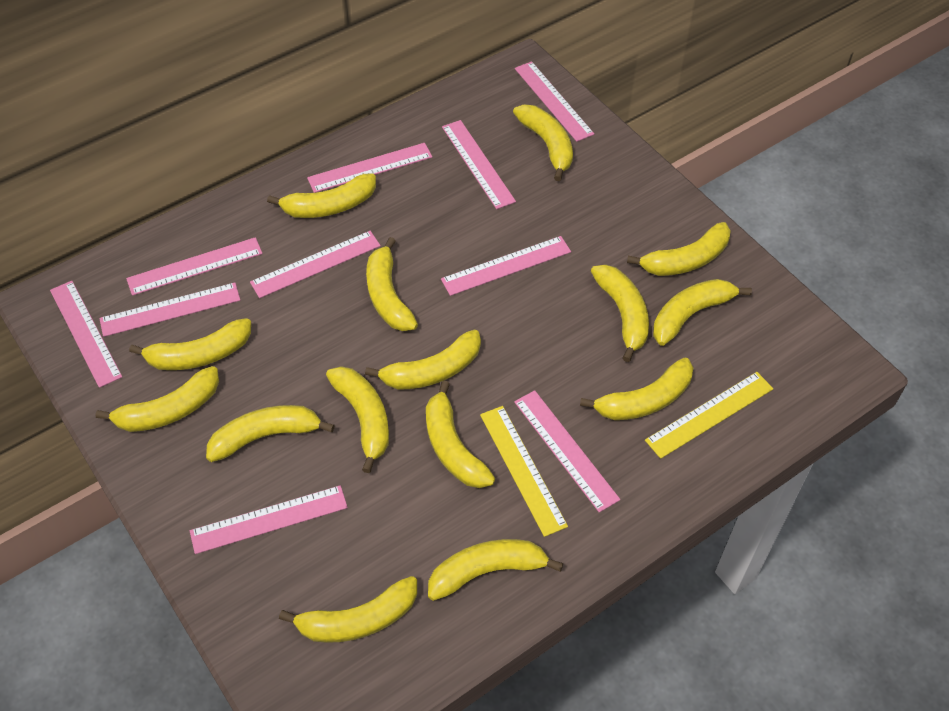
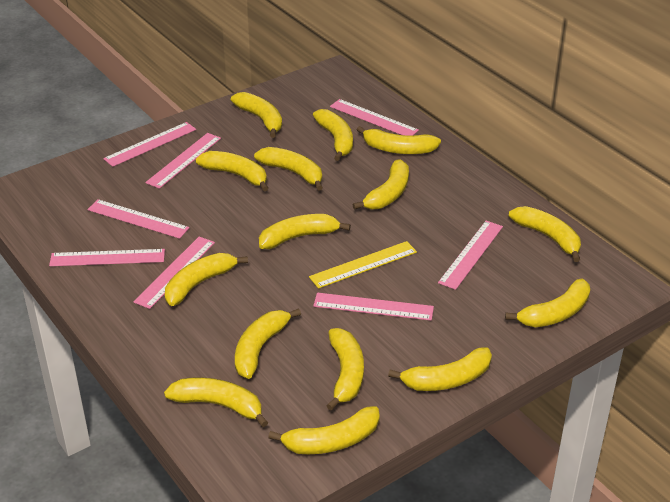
pink ruler: [50,281,122,388] [99,283,240,337] [126,237,263,296] [190,485,348,554] [250,231,381,298] [307,143,432,193] [441,236,571,296] [442,120,516,209] [514,390,620,512] [515,61,594,142] = 10 -> [49,249,165,266] [87,199,190,239] [103,122,196,167] [133,237,215,309] [145,133,221,189] [313,293,434,320] [330,99,419,136] [438,221,503,290] = 8
yellow ruler: [480,406,568,537] [645,372,773,459] = 2 -> [309,241,417,289] = 1

